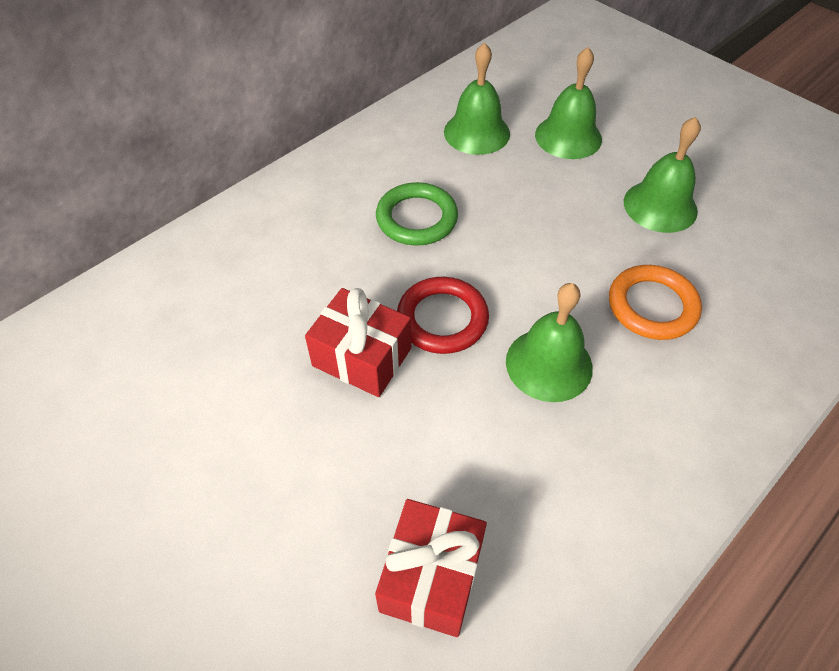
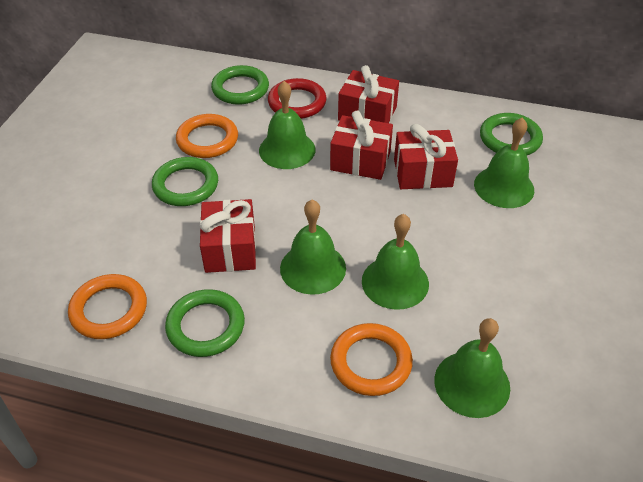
green bell: [444,42,510,155] [506,283,593,402] [535,47,602,159] [624,117,701,233] = 4 -> [259,81,316,169] [280,200,346,295] [362,214,429,310] [434,318,510,418] [474,117,534,208] = 5
green ring: [376,182,458,246] = 1 -> [152,157,218,206] [165,289,245,357] [211,65,269,105] [480,113,543,155] = 4
orange ring: [609,265,702,340] = 1 -> [68,274,147,339] [176,114,238,158] [330,323,413,396] = 3
red gift: [305,288,411,397] [375,499,487,637] = 2 -> [200,199,256,273] [330,111,393,180] [338,65,399,123] [394,124,458,189] = 4

